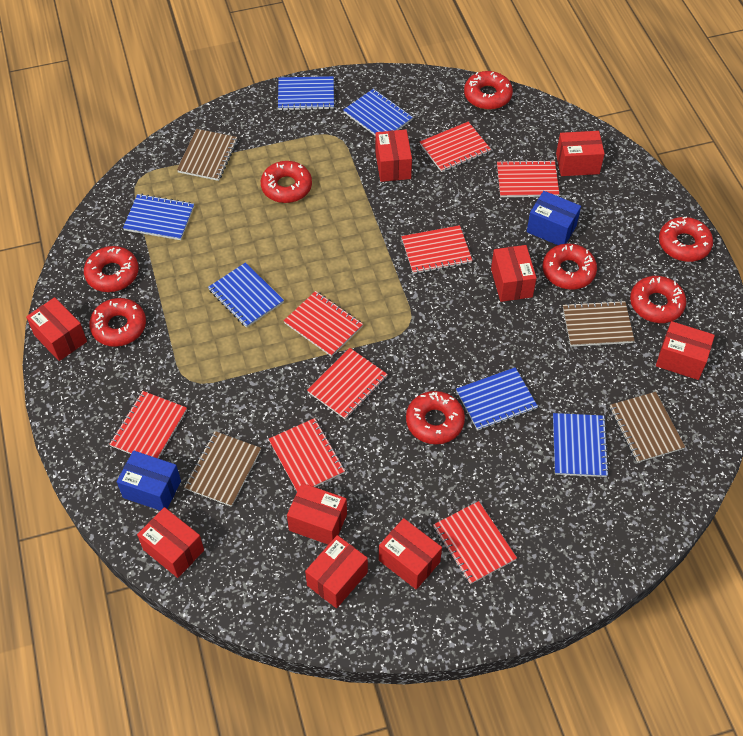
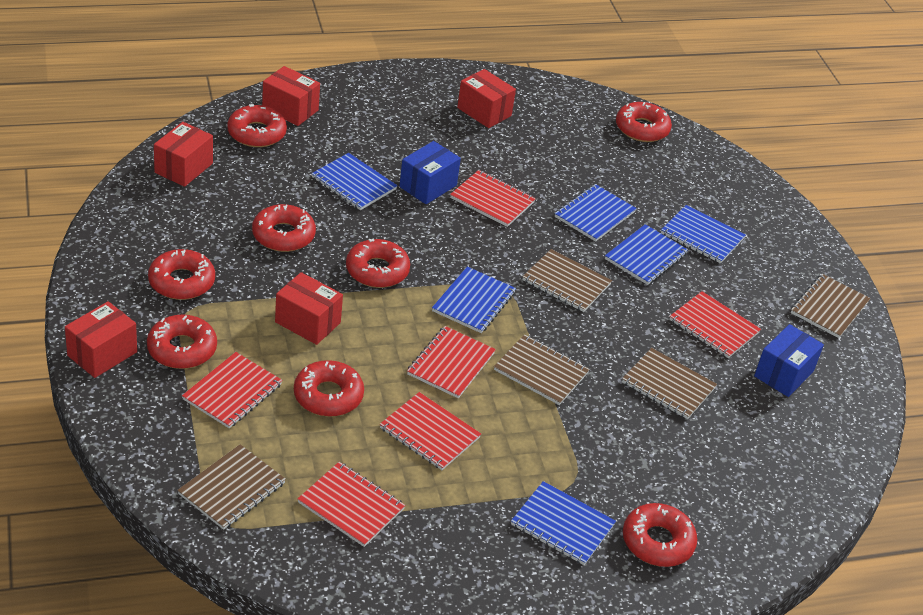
brown notebook: [177,129,238,181] [184,431,261,507] [563,300,635,347] [610,392,685,463] = 4 -> [177,444,286,530] [494,334,590,405] [522,249,612,312] [622,348,717,419] [791,274,870,338] = 5
red box: [26,297,87,361] [137,507,204,578] [287,483,347,545] [305,535,368,608] [376,130,412,182] [379,518,442,590] [491,245,537,302] [556,131,605,176] [656,321,715,380] = 9 -> [65,301,137,378] [154,122,213,187] [262,66,320,126] [275,272,343,345] [457,69,516,128] = 5
red notebook: [109,391,187,459] [269,418,345,492] [284,291,363,357] [307,348,388,419] [401,225,473,274] [420,122,491,172] [433,501,517,584] [497,160,559,197] = 8 -> [182,352,282,428] [298,462,405,547] [380,392,481,470] [407,326,496,398] [450,170,536,227] [669,291,761,358] = 6

